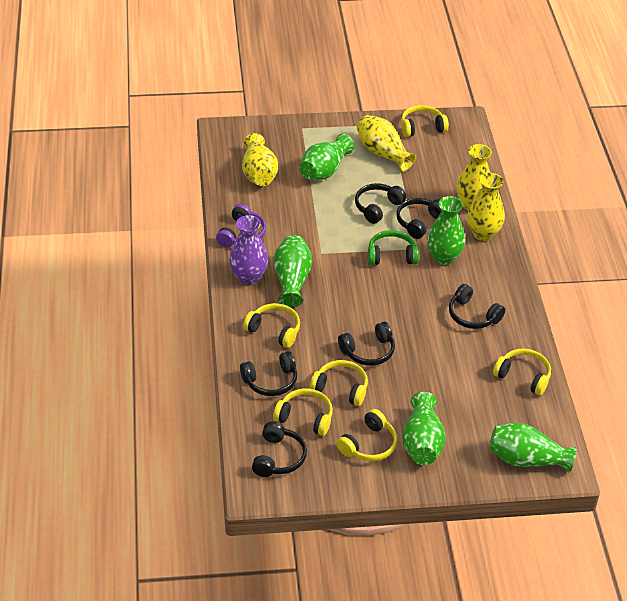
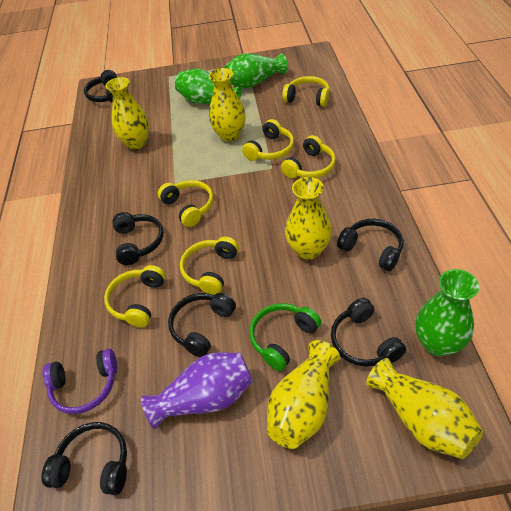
green vase: [274,235,312,307] [300,134,354,180] [402,392,446,465] [427,196,465,265] [489,423,577,473] = 5 -> [175,69,241,104] [224,53,288,88] [415,269,479,357] = 3
yellow vase: [242,133,278,186] [357,115,416,172] [456,144,492,210] [467,173,505,241] = 4 -> [105,77,149,149] [209,68,246,142] [267,340,340,449] [285,177,332,259] [366,358,483,459] = 5

